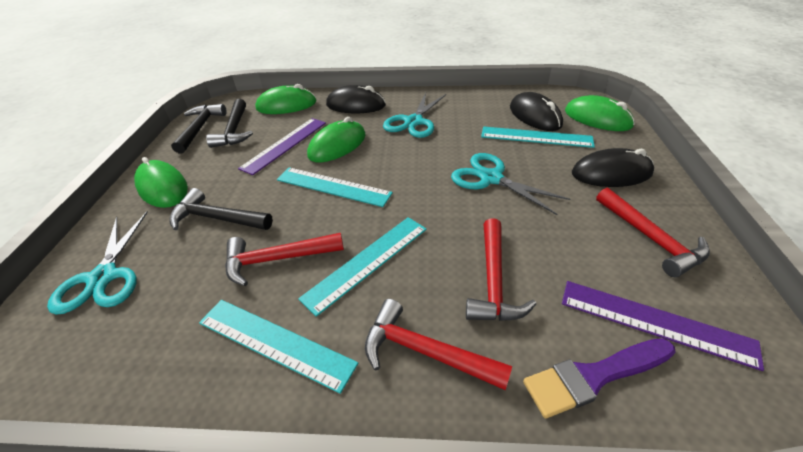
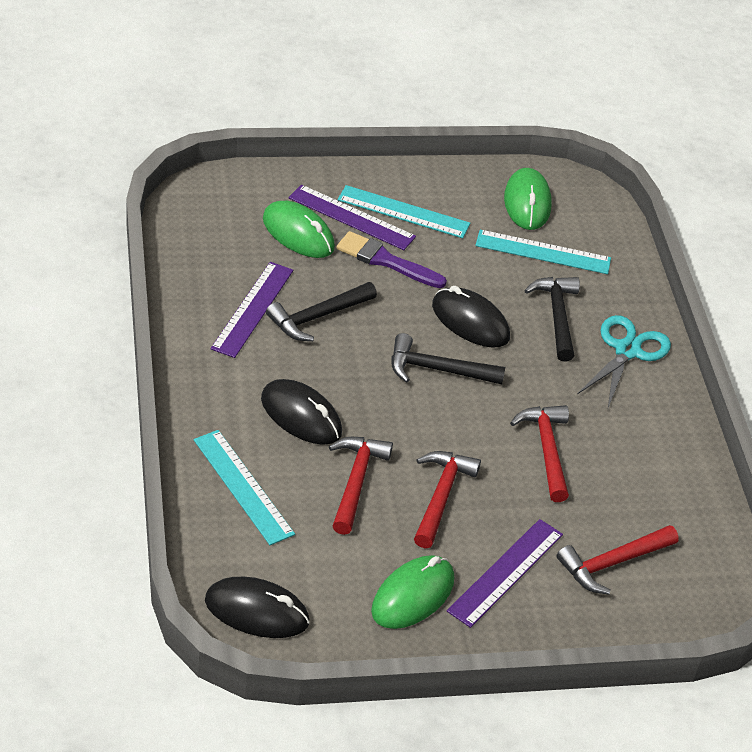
green mouse: [134,157,188,208] [255,84,316,114] [307,117,366,162] [565,95,635,131] = 4 -> [263,201,335,258] [371,555,454,629] [504,168,552,230] = 3
purple ruler: [238,118,326,175] [562,281,764,371] = 2 -> [211,262,293,358] [289,185,416,250] [447,519,563,628] = 3
turquoise ruler: [199,300,358,394] [277,167,393,207] [298,217,427,317] [481,126,595,148] = 4 -> [194,430,295,545] [338,185,470,238] [475,230,611,274] = 3
turquoise scissors: [47,212,148,315] [383,93,446,138] [451,153,571,215] = 3 -> [577,315,671,408] = 1

